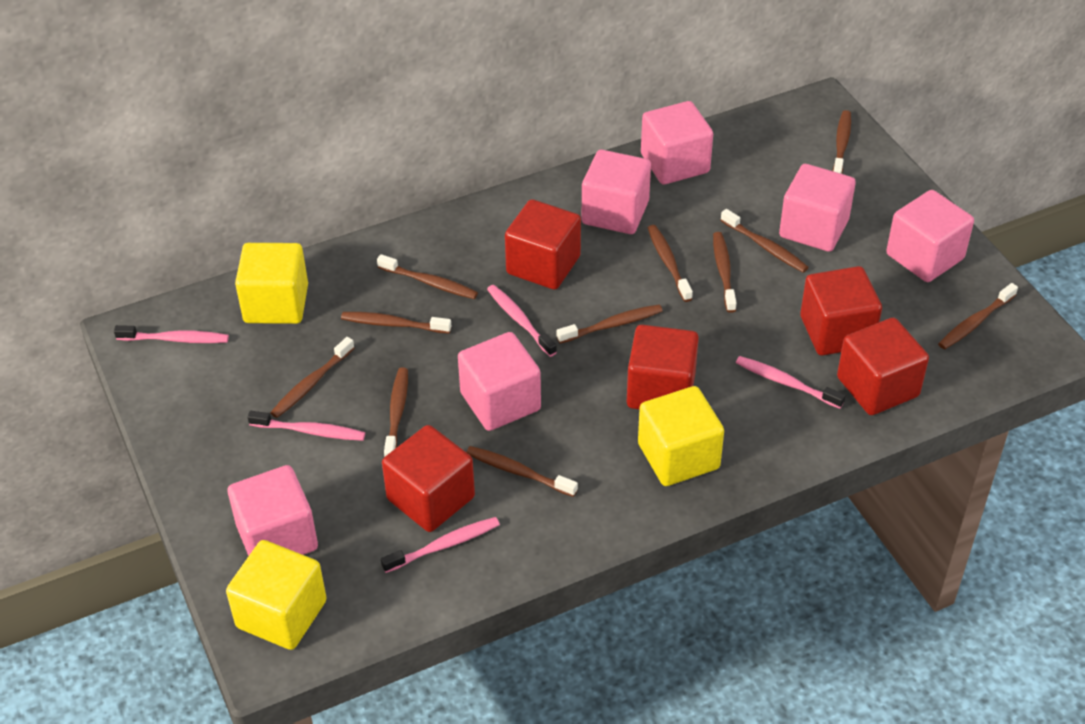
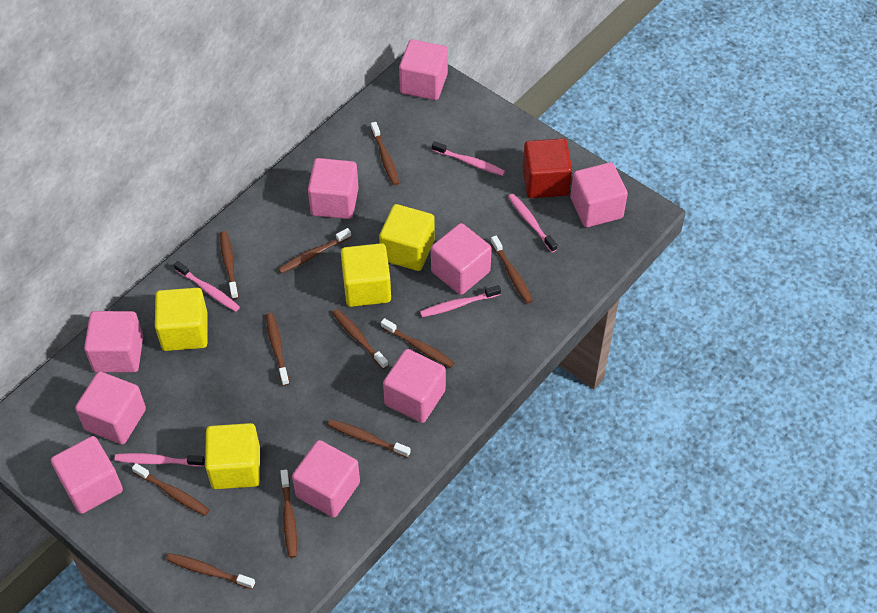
pink cube: [228,465,318,556] [458,332,541,431] [582,150,651,234] [641,101,713,184] [779,164,856,252] [886,190,974,282] = 6 -> [51,436,123,514] [75,371,146,444] [84,311,143,372] [292,440,360,517] [308,158,359,219] [383,349,446,423] [399,39,448,100] [431,223,492,295] [570,162,628,227] = 9
red cube: [382,425,475,532] [505,199,581,290] [627,325,699,409] [800,266,882,355] [837,318,929,415] = 5 -> [522,138,572,198] = 1
yellow cube: [226,540,327,650] [235,243,308,324] [638,386,724,486] = 3 -> [155,288,207,351] [205,423,260,489] [341,243,391,307] [379,204,435,271] = 4

